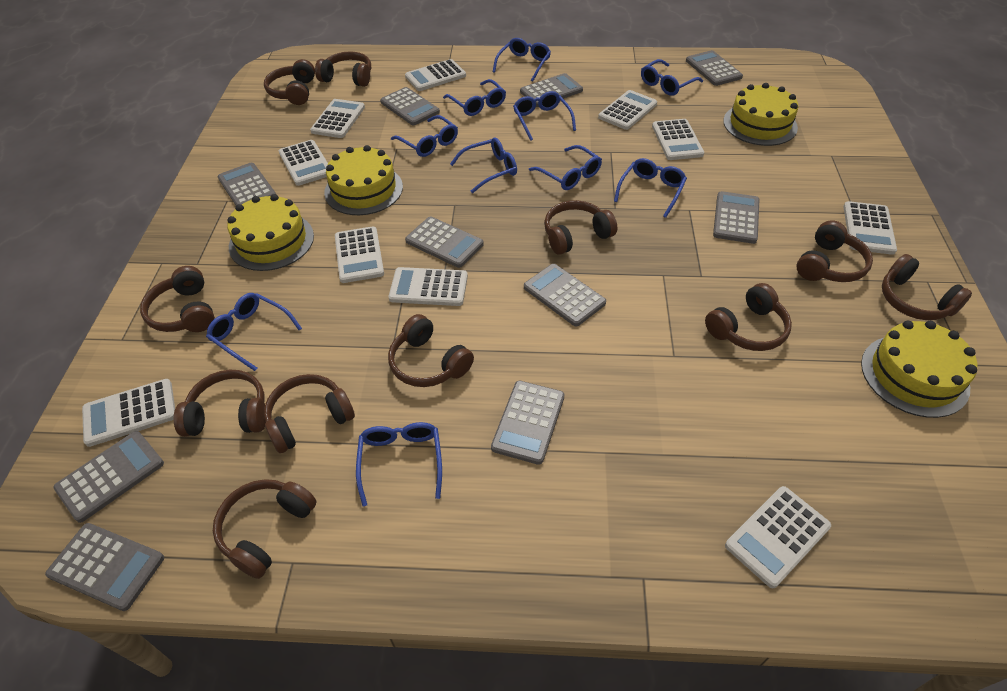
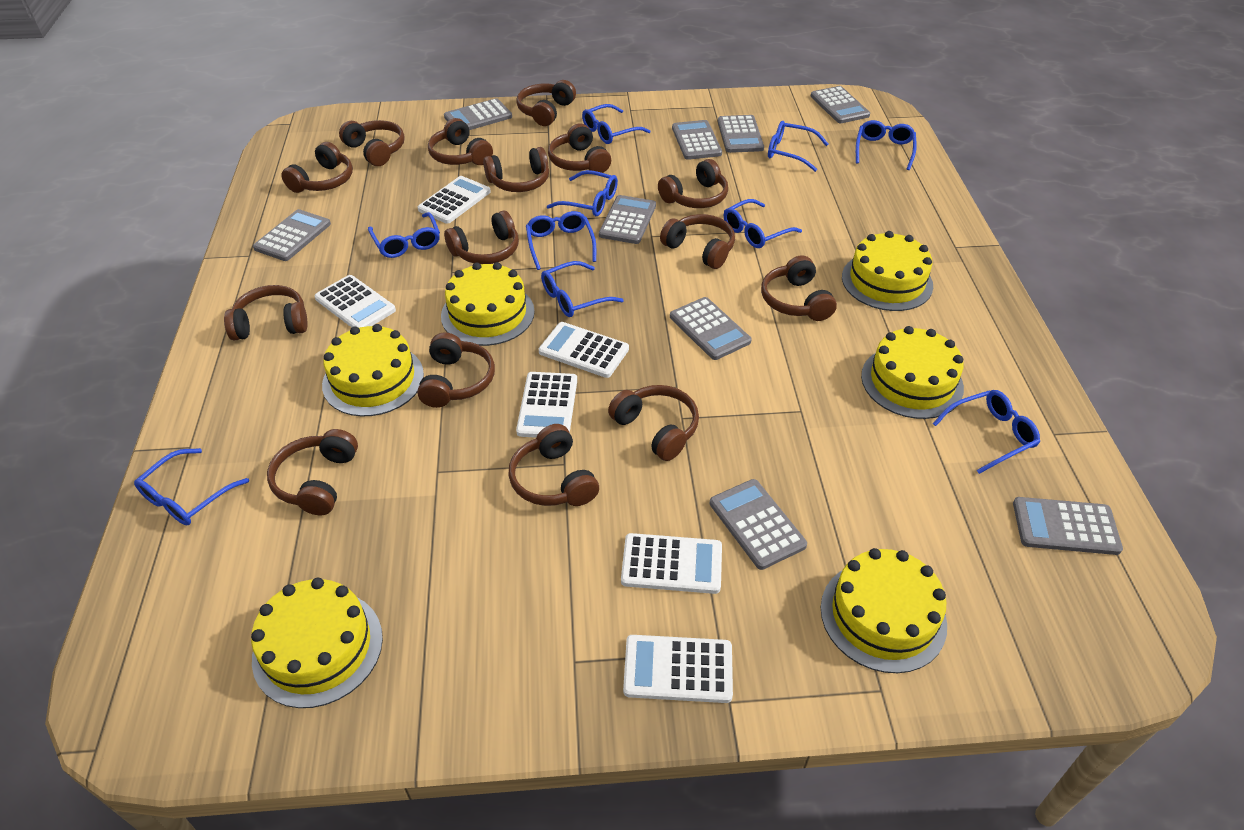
brown headphones: [140,266,215,332] [174,370,266,437] [213,479,317,579] [264,59,315,105] [264,374,355,453] [315,51,371,87] [388,314,474,387] [544,200,617,255] [705,283,792,351] [796,220,873,282] [882,254,972,320] = 11 -> [224,285,308,340] [267,429,358,515] [281,142,353,193] [339,120,405,166] [417,332,495,408] [428,118,493,165] [444,211,519,264] [483,147,549,192] [508,424,599,506] [516,80,576,126] [548,123,611,173] [608,385,699,461] [658,159,728,208] [660,214,735,269] [761,255,837,321] = 15
grey calculator: [45,523,164,611] [53,431,164,523] [218,163,276,205] [380,87,440,125] [405,216,484,268] [491,381,564,465] [520,73,583,107] [524,264,606,326] [686,50,743,86] [713,191,760,244] = 10 -> [253,209,331,261] [444,98,512,130] [599,195,656,244] [670,297,752,360] [672,120,722,160] [710,479,807,570] [718,115,764,153] [811,86,870,123] [1013,497,1123,555] = 9
white calculator: [82,379,175,447] [279,140,328,186] [310,99,365,138] [335,226,384,283] [389,267,468,306] [405,59,466,91] [598,90,657,130] [652,119,704,160] [725,486,831,588] [843,201,897,255] = 10 -> [314,275,396,328] [418,176,491,224] [516,372,577,438] [539,322,629,378] [621,533,722,594] [623,635,733,703] = 6
yellow cake: [227,194,314,271] [324,145,403,215] [723,83,798,146] [861,321,977,418] = 4 -> [251,578,383,708] [322,324,424,417] [441,262,535,346] [821,548,947,673] [842,231,933,311] [861,326,964,419] = 6

